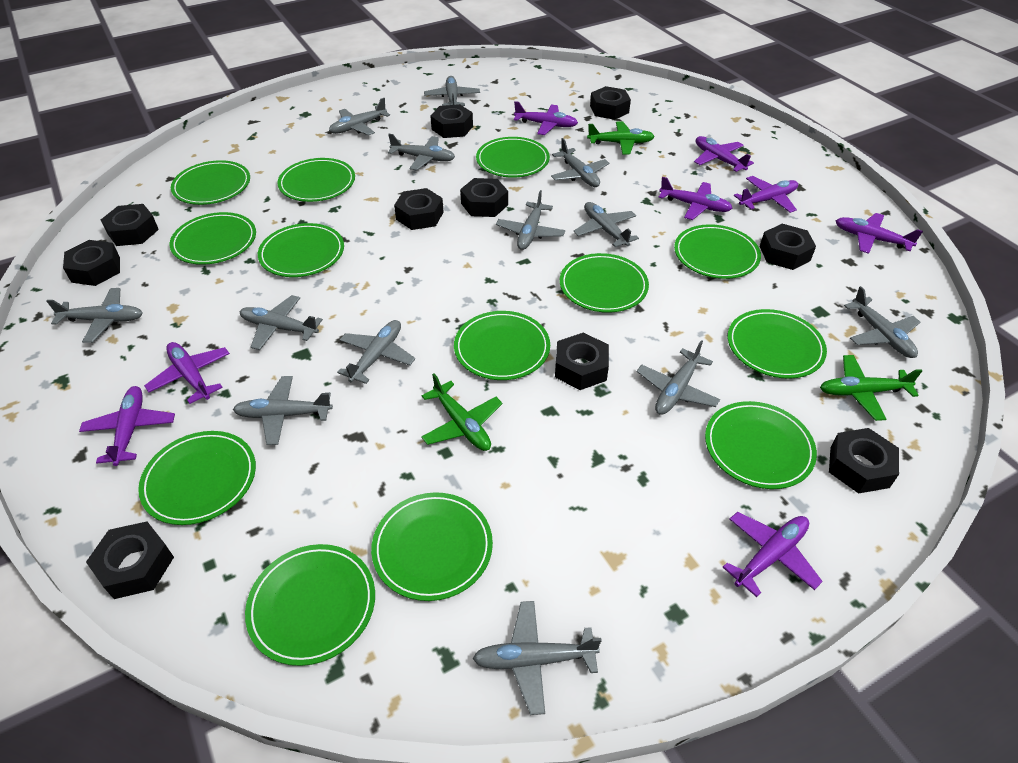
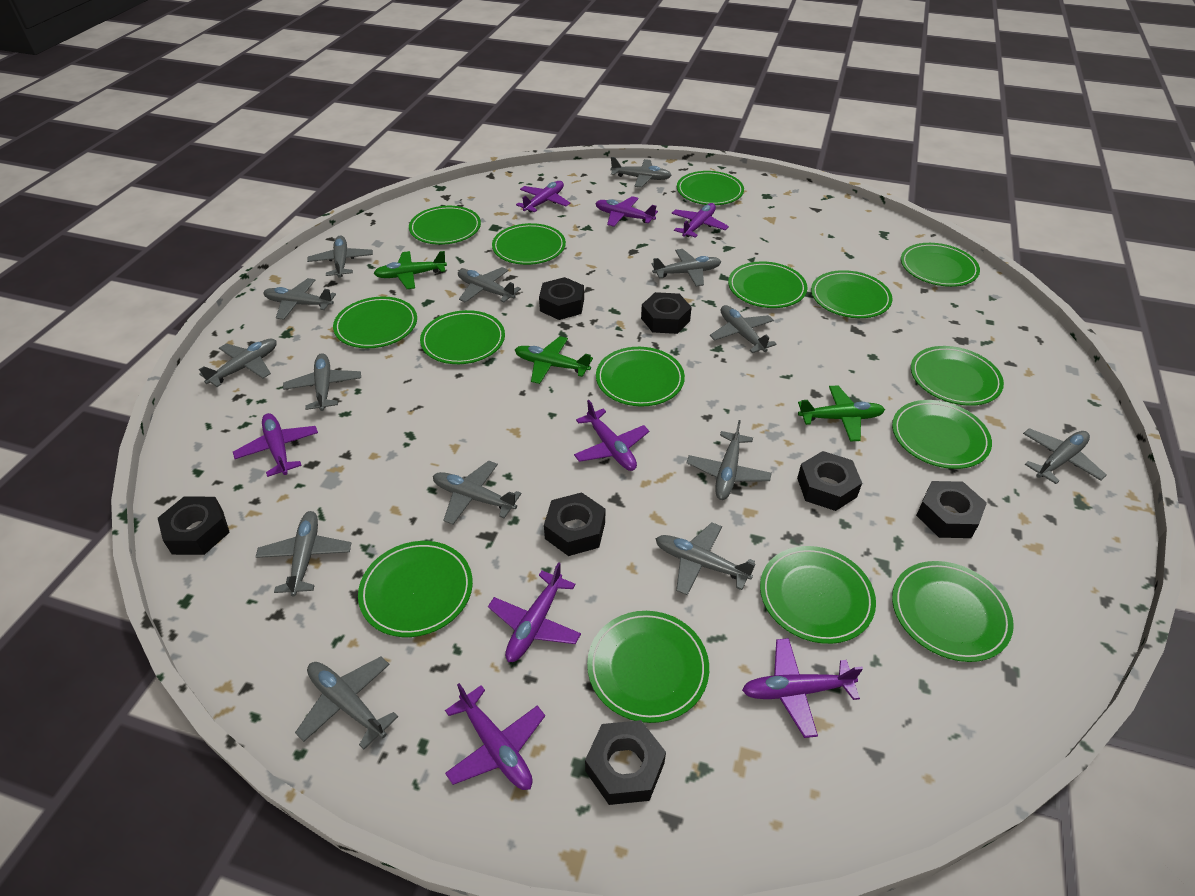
black nut: [63,240,120,286] [86,521,174,599] [101,204,159,246] [394,188,444,230] [430,104,473,138] [460,178,508,217] [555,333,609,390] [590,86,631,120] [760,224,816,270] [829,428,899,494] = 10 -> [158,496,230,555] [539,277,584,320] [544,492,605,556] [585,720,666,805] [641,292,692,334] [797,451,862,511] [916,481,987,538] = 7
green plate: [138,431,256,525] [170,212,256,265] [171,160,250,205] [245,544,375,666] [258,223,344,277] [277,158,355,202] [371,492,493,601] [454,311,550,380] [476,137,550,178] [560,253,649,313] [674,224,761,279] [705,401,817,489] [728,309,827,379] = 13 -> [333,297,417,348] [358,541,473,637] [409,206,481,245] [420,310,505,364] [492,223,566,265] [587,611,709,723] [596,347,685,406] [677,171,744,205] [728,262,807,308] [760,546,876,644] [811,270,892,318] [892,400,992,469] [892,561,1014,662] [901,243,980,287] [911,346,1004,406] = 15
grey plane: [46,288,143,343] [233,376,333,445] [240,295,323,350] [329,98,390,136] [337,320,415,384] [388,134,455,170] [424,76,480,106] [472,601,602,715] [496,190,565,250] [551,138,610,187] [573,202,639,247] [637,340,720,415] [844,286,920,358] = 13 -> [199,339,277,387] [256,511,351,597] [264,278,336,320] [283,353,361,411] [295,657,398,749] [307,236,373,278] [433,461,521,525] [458,267,521,303] [610,157,672,188] [652,249,721,286] [656,522,756,595] [686,420,772,500] [710,305,777,353] [1023,428,1107,484] = 14

